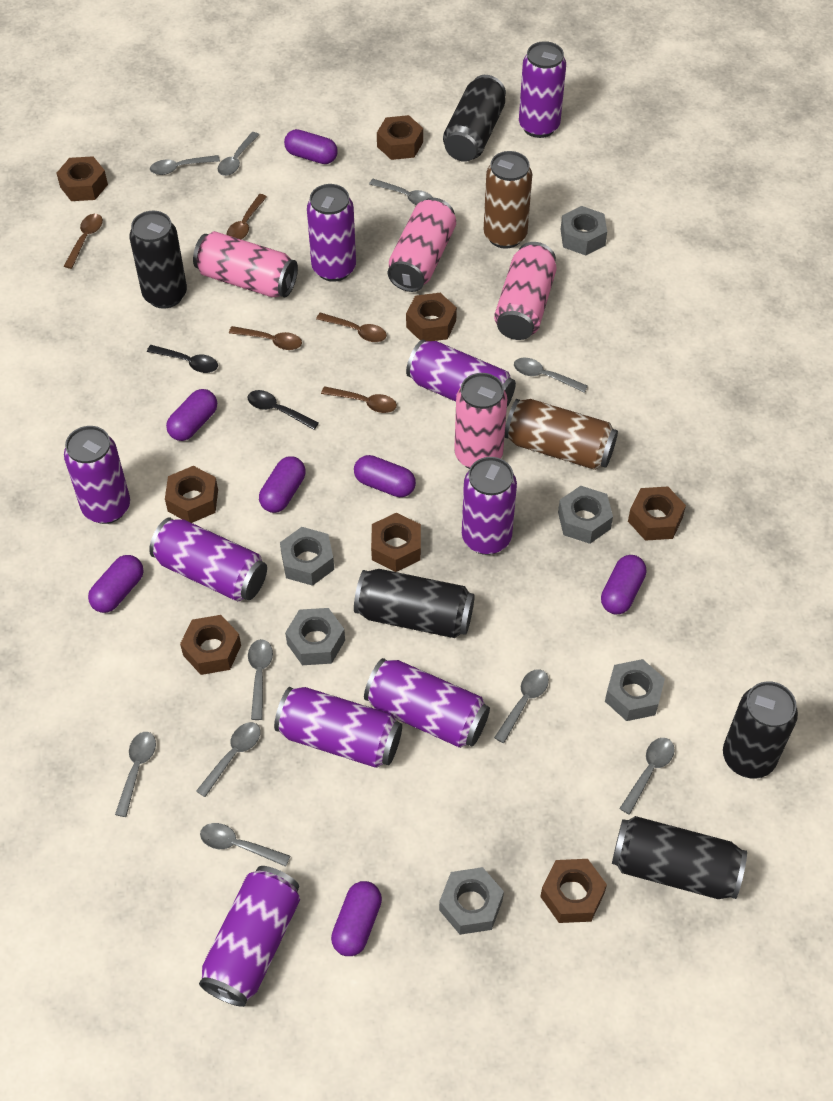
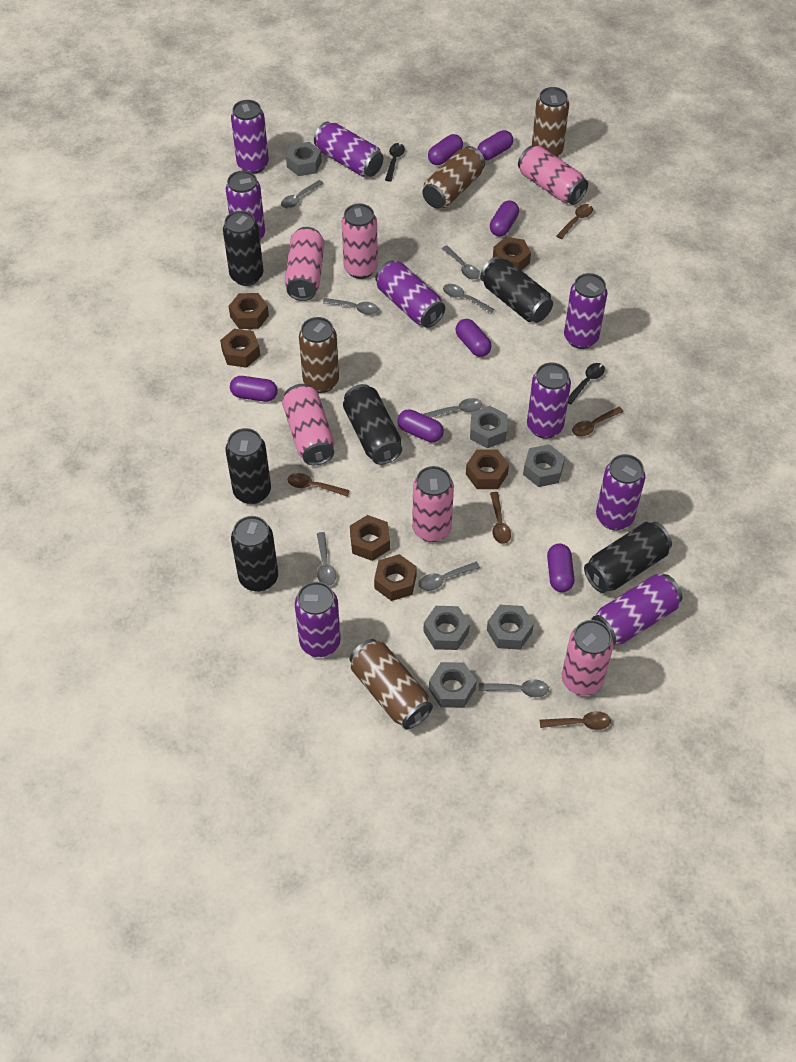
black can: [129,211,187,309] [354,569,475,638] [443,75,506,162] [612,816,747,899] [723,681,798,779] = 5 -> [223,211,264,286] [225,428,271,504] [231,516,278,592] [343,384,402,465] [480,256,553,323] [584,522,672,593] = 6
brown can: [483,151,532,249] [505,399,618,470] = 2 -> [299,317,339,393] [349,639,433,729] [422,146,485,209] [532,87,569,157] = 4
brown nut: [57,156,108,201] [165,466,218,523] [180,615,241,675] [371,513,421,572] [377,115,423,160] [406,293,457,341] [540,859,607,923] [628,487,686,541] = 8 -> [220,329,260,368] [229,293,269,329] [350,515,390,561] [374,554,417,601] [466,450,509,489] [493,237,531,271] = 6
grey spoon: [115,732,156,817] [150,155,220,175] [196,722,261,797] [200,823,290,867] [218,132,259,176] [248,639,273,720] [369,179,433,205] [494,669,549,743] [514,358,588,393] [619,738,675,815] = 10 -> [281,180,324,208] [317,532,336,586] [323,298,379,315] [418,562,480,591] [423,398,482,418] [442,246,480,279] [443,284,494,314] [479,679,549,697] = 8
pink can: [193,231,298,298] [388,198,456,292] [454,373,507,469] [494,242,557,340] = 4 -> [282,384,335,466] [285,227,324,301] [342,203,378,279] [412,466,454,542] [518,145,588,205] [562,620,614,696] = 6

